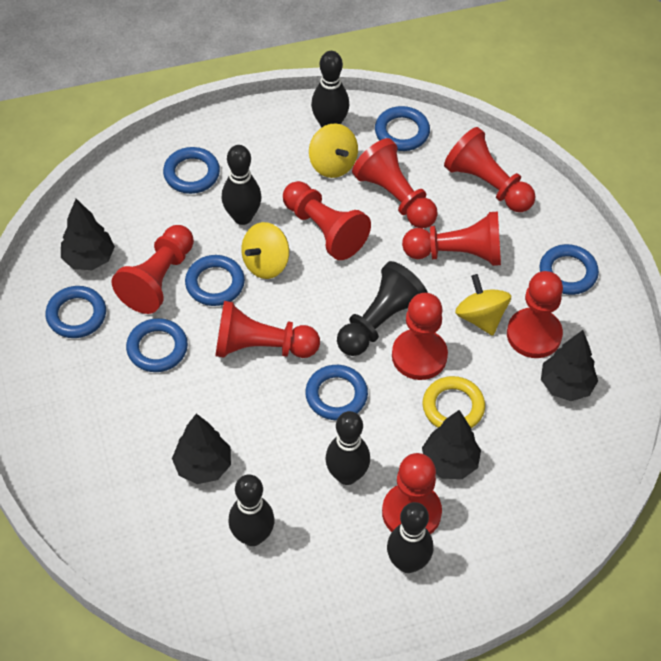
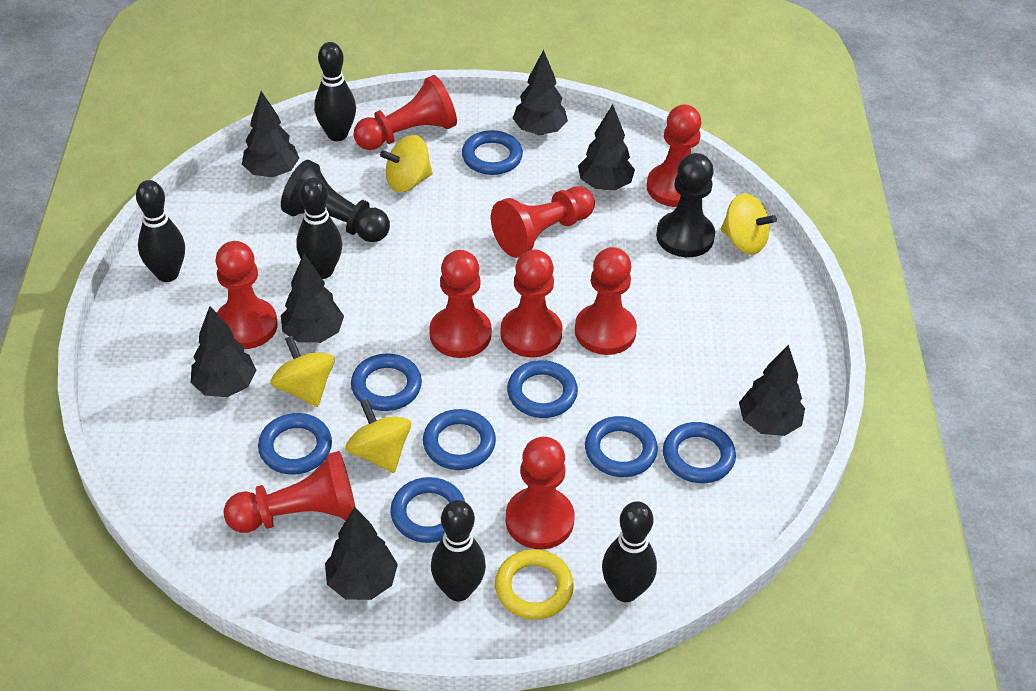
black pawn: [337,261,428,356] = 1 -> [281,160,390,242] [656,153,715,257] = 2
black tree: [61,199,115,270] [172,414,231,484] [422,410,481,479] [541,330,598,401] = 4 -> [191,306,256,397] [242,91,299,177] [281,254,344,343] [325,506,398,600] [512,50,568,135] [578,104,635,190] [739,345,805,436] = 7
blue ring: [45,286,106,338] [126,318,188,372] [163,147,220,194] [185,255,245,306] [305,365,368,420] [375,106,430,151] [540,244,599,295] = 7 -> [258,413,332,475] [351,353,422,411] [390,477,465,543] [423,409,496,470] [462,130,523,175] [507,360,578,418] [585,416,658,477] [663,422,736,483] = 8
yellow spinning top: [241,222,289,279] [309,123,358,178] [455,274,511,336] = 3 -> [270,336,335,407] [345,399,411,473] [380,135,433,192] [721,193,777,255] = 4

